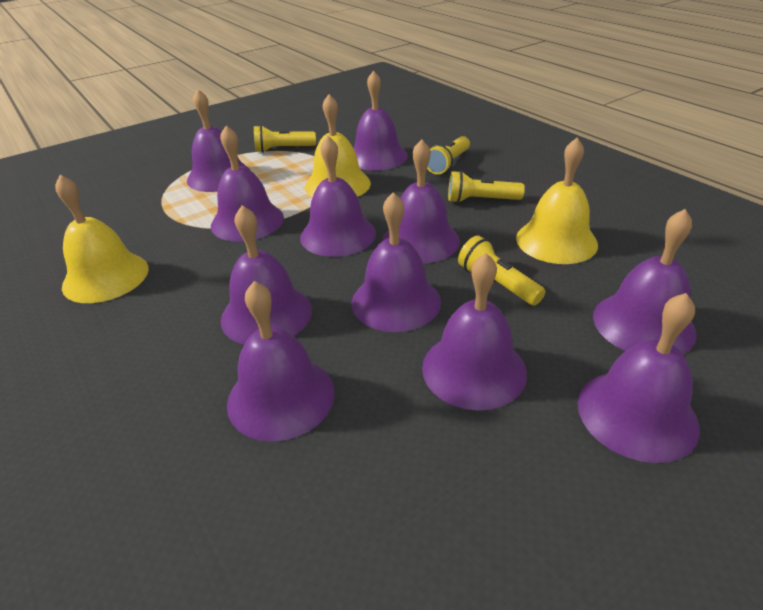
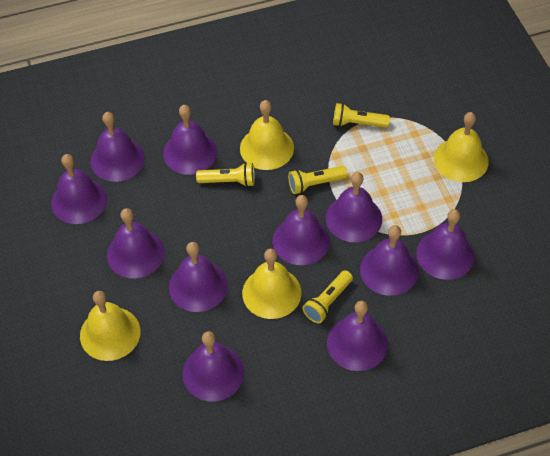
yellow bell: [55,175,149,303] [305,94,371,197] [516,138,598,264] = 3 -> [80,291,140,361] [240,100,294,170] [242,249,302,319] [434,112,489,182] = 4

